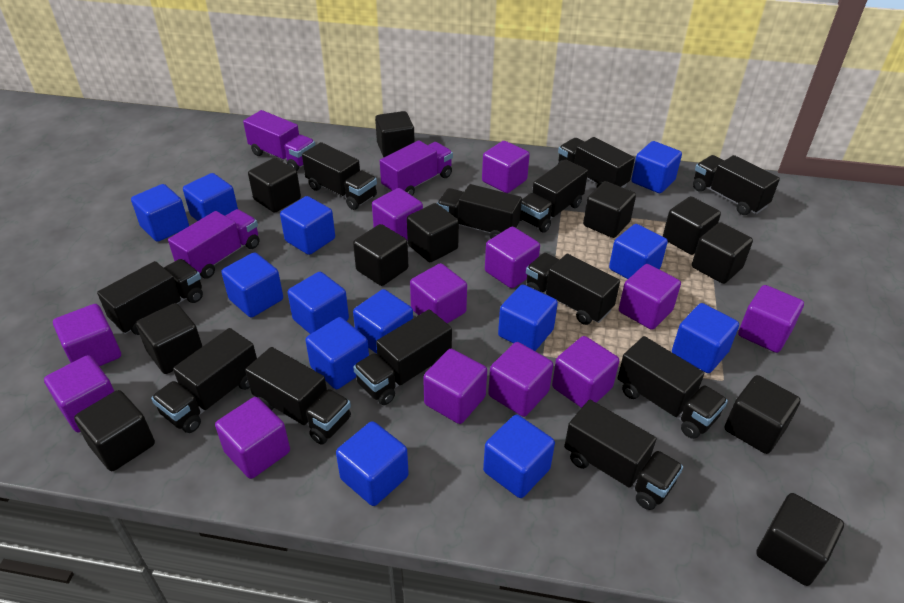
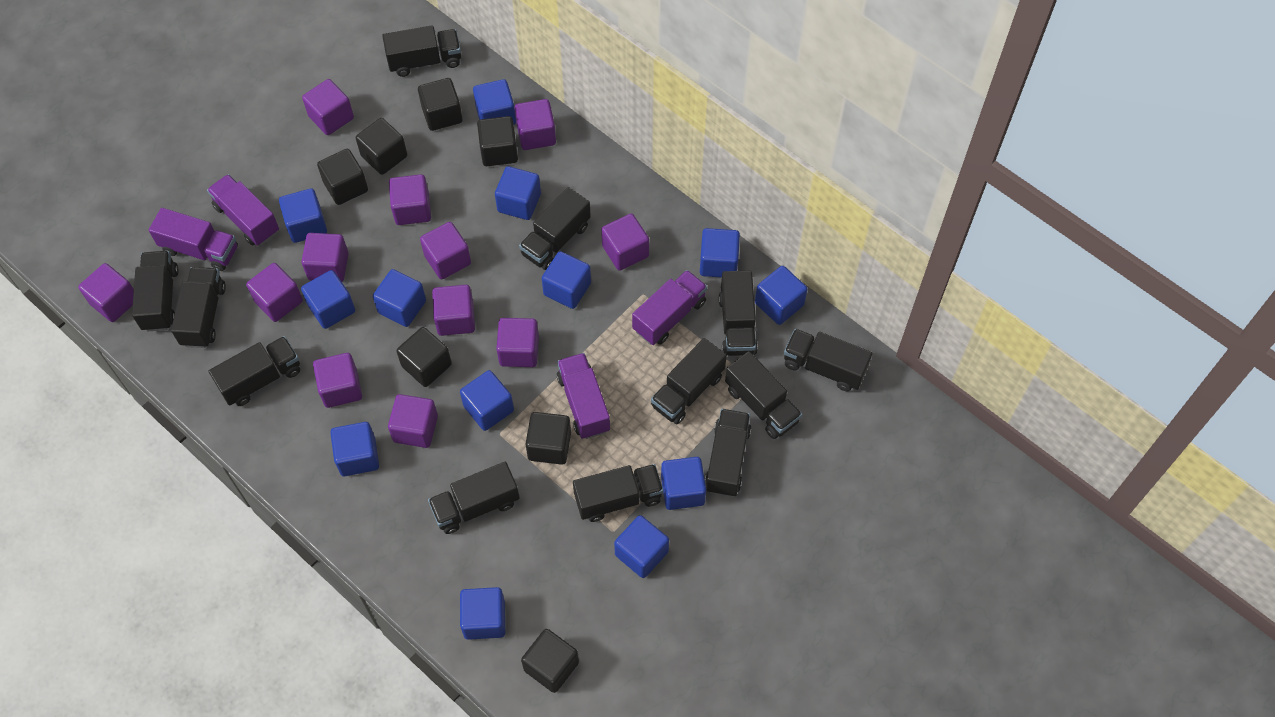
black cube: [74,390,155,471] [136,303,203,374] [248,158,301,213] [353,224,408,286] [375,111,415,157] [407,203,459,262] [583,181,636,238] [663,196,721,255] [692,222,753,284] [725,375,801,454] [756,493,844,586] = 11 -> [317,149,368,205] [356,118,407,175] [397,327,452,387] [418,78,463,131] [477,116,518,166] [521,629,579,693] [526,412,571,465] = 7
purple truck: [168,209,259,279] [243,110,315,171] [380,140,453,196] = 3 -> [149,208,238,271] [207,174,279,246] [557,353,610,439] [632,270,707,345] = 4

